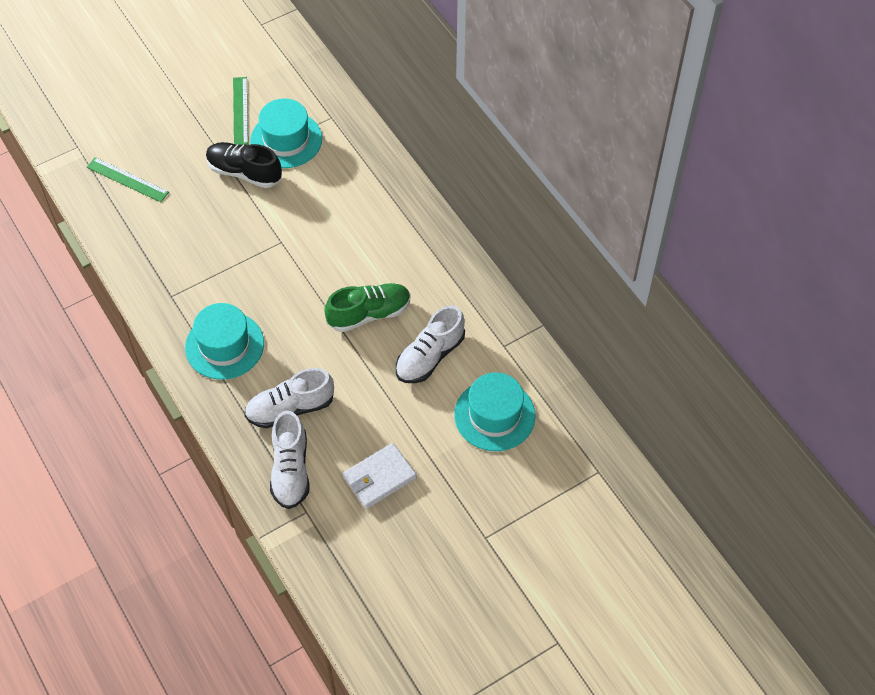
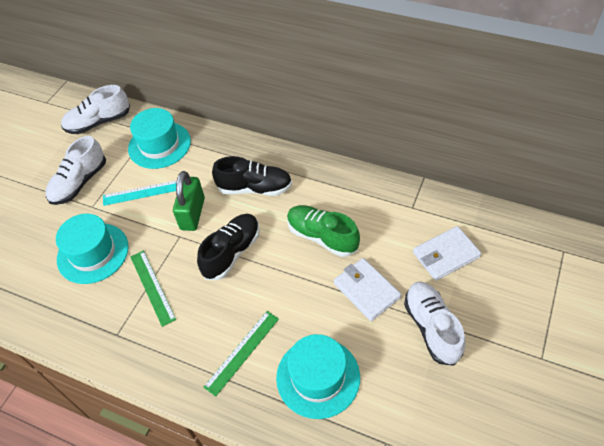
black shoe: [206,142,282,188] = 1 -> [197,214,260,280] [212,156,292,196] = 2
green padlock: none = 0 -> [173,171,205,231] = 1
turquoise ruler: none = 0 -> [103,180,177,206] = 1
white wallet: [343,443,417,509] = 1 -> [334,258,401,321] [413,226,481,281] = 2

